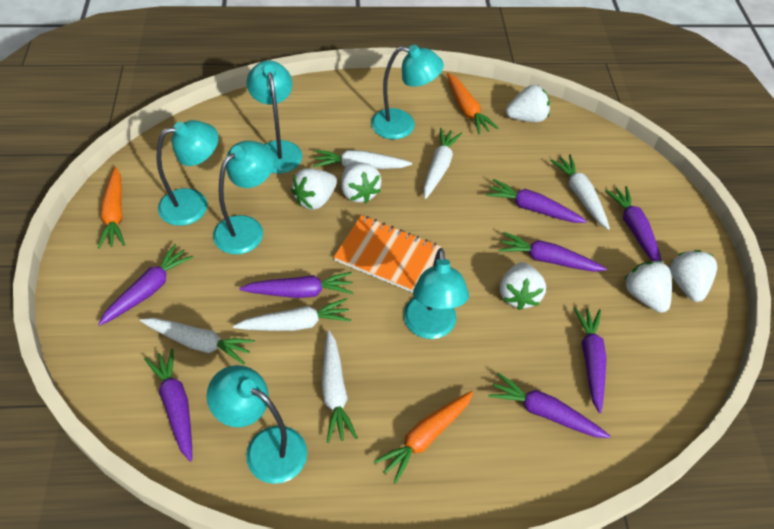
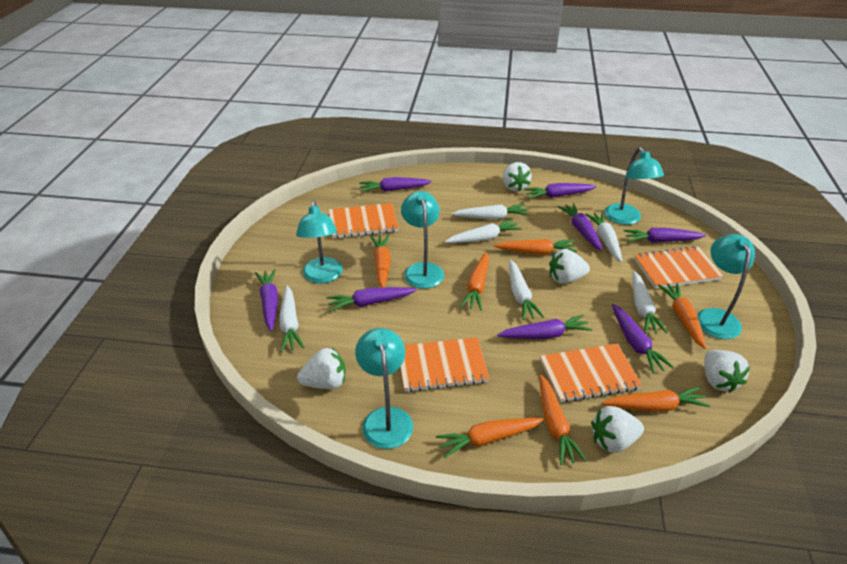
orange carrot: [98,167,125,249] [374,391,473,484] [447,73,498,135] = 3 -> [370,234,391,288] [436,418,544,458] [460,252,489,310] [493,239,577,254] [540,375,587,465] [602,387,711,412] [658,283,706,349] = 7
orange notebook: [334,215,442,293] = 1 -> [329,203,399,238] [400,337,489,392] [540,344,642,403] [634,246,723,289] = 4
turquoise lamp: [156,120,218,226] [207,365,307,484] [213,141,274,254] [246,61,302,174] [371,45,444,139] [403,248,469,339] = 6 -> [296,200,343,283] [355,328,413,449] [401,191,444,289] [605,147,664,225] [697,234,755,339] = 5
white strawberry: [291,168,337,210] [341,162,381,203] [500,262,546,310] [506,85,550,122] [624,261,672,313] [670,250,717,302] = 6 -> [297,348,345,389] [503,162,532,192] [549,249,590,284] [591,406,644,453] [704,350,750,393] = 5

